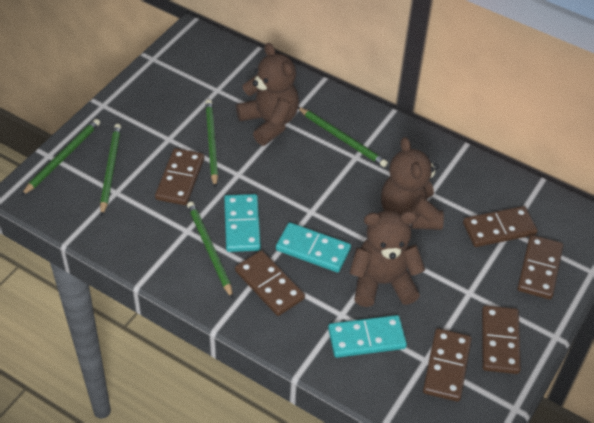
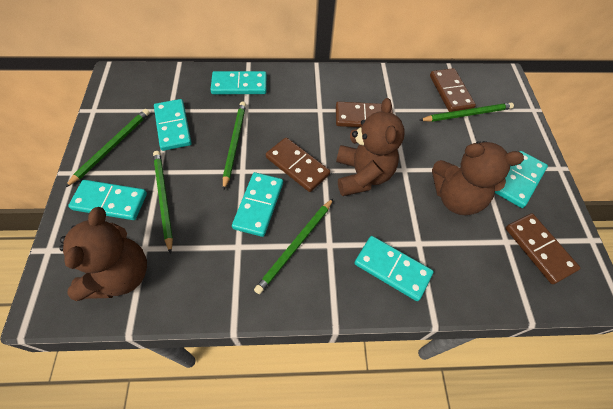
brown domino: [155,148,204,205] [235,250,305,316] [423,328,472,402] [463,206,538,247] [482,305,521,374] [517,235,563,299] = 6 -> [266,137,330,192] [336,102,393,127] [430,68,476,112] [506,213,580,284] = 4
turquoise domino: [224,194,261,252] [276,222,351,272] [328,315,407,358] = 3 -> [68,180,147,220] [154,99,192,151] [210,71,267,94] [232,172,283,237] [355,236,434,301] [495,151,548,208] = 6

